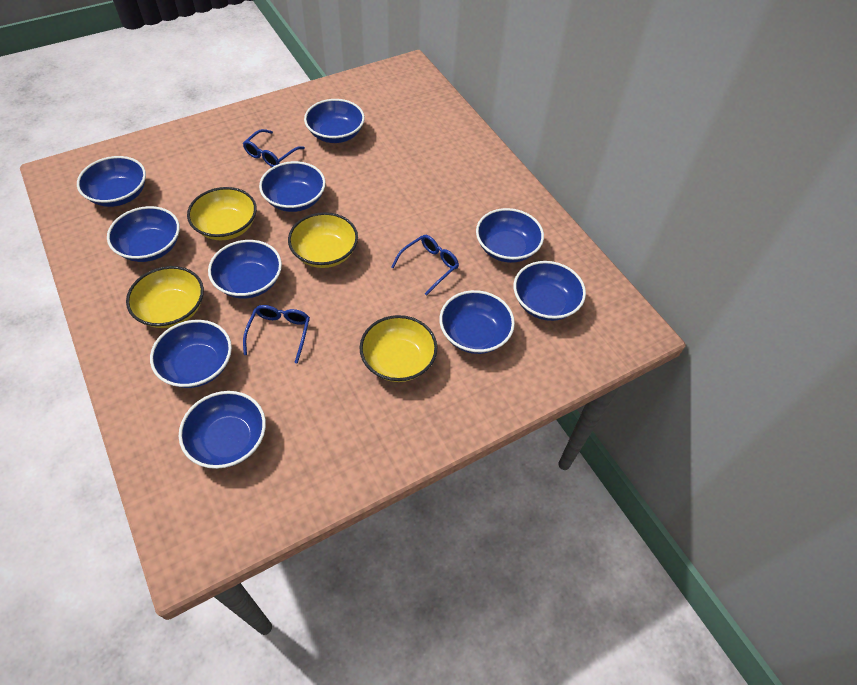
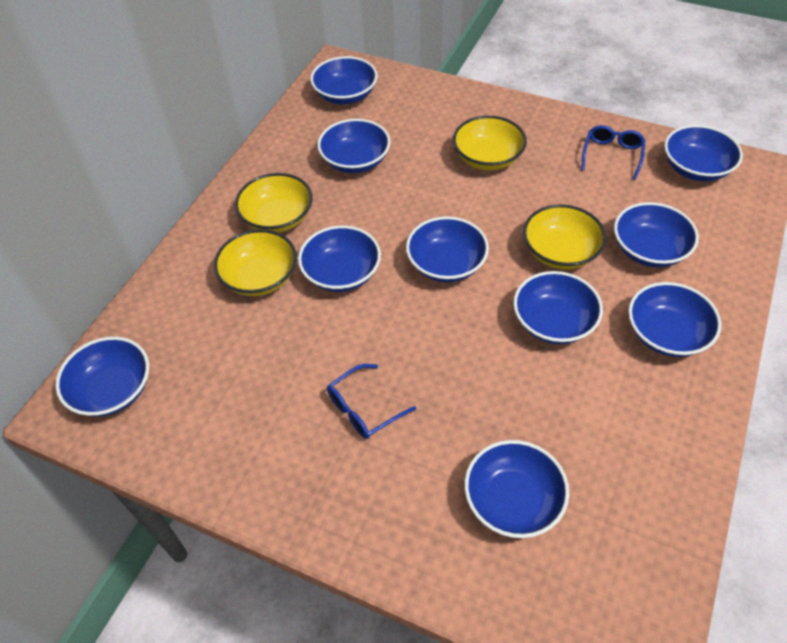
blue glasses: [243,129,305,167] [243,305,310,364] [392,235,459,296] = 3 -> [327,364,416,439] [581,125,645,180] = 2

